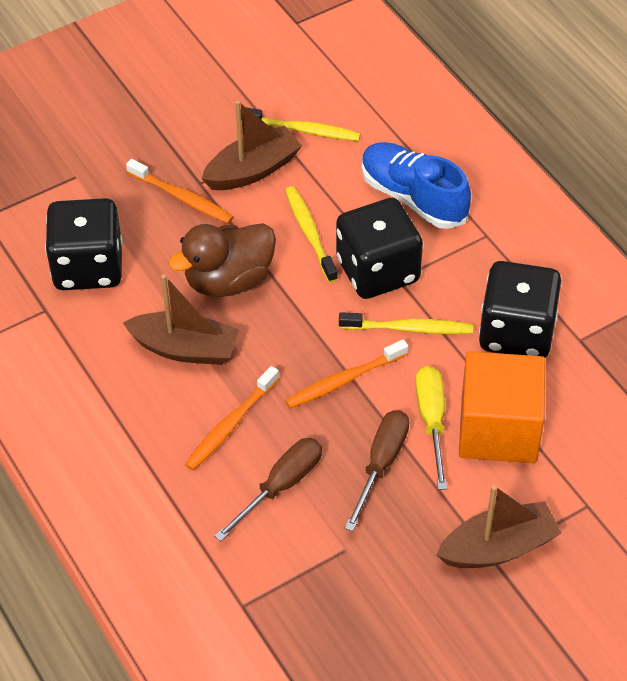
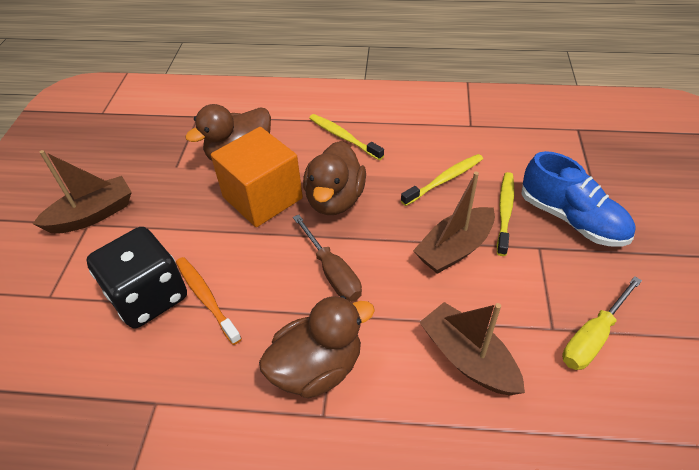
black dice: [45,198,122,290] [336,198,423,299] [479,261,561,358] = 3 -> [86,227,187,328] = 1
brown duck: [168,223,276,297] = 1 -> [185,104,271,161] [259,296,375,399] [303,141,366,215] = 3
brown screwdriver: [214,438,322,541] [345,410,409,531] = 2 -> [293,215,362,302] = 1
orange toothbrush: [126,159,233,224] [185,366,279,471] [285,339,408,409] = 3 -> [176,257,242,345] = 1

